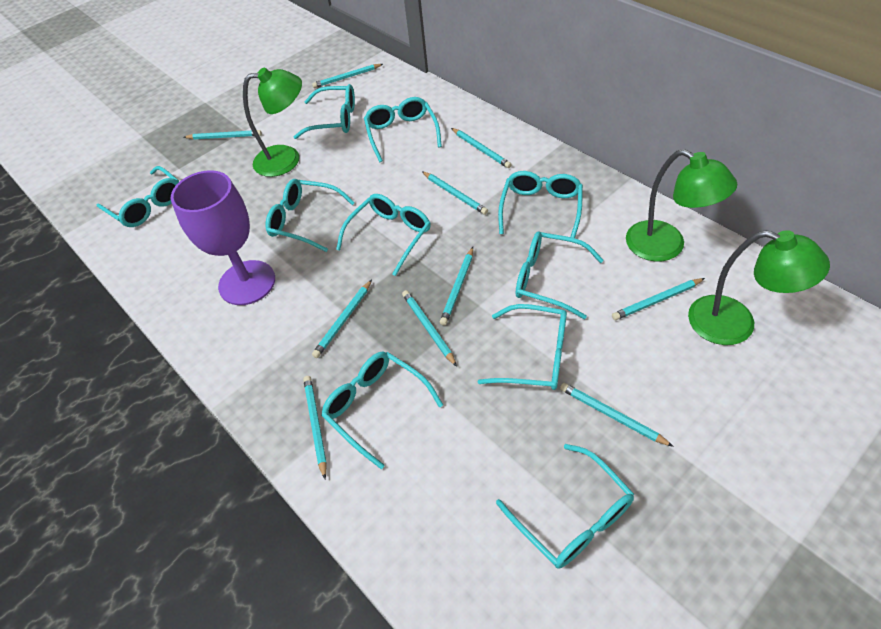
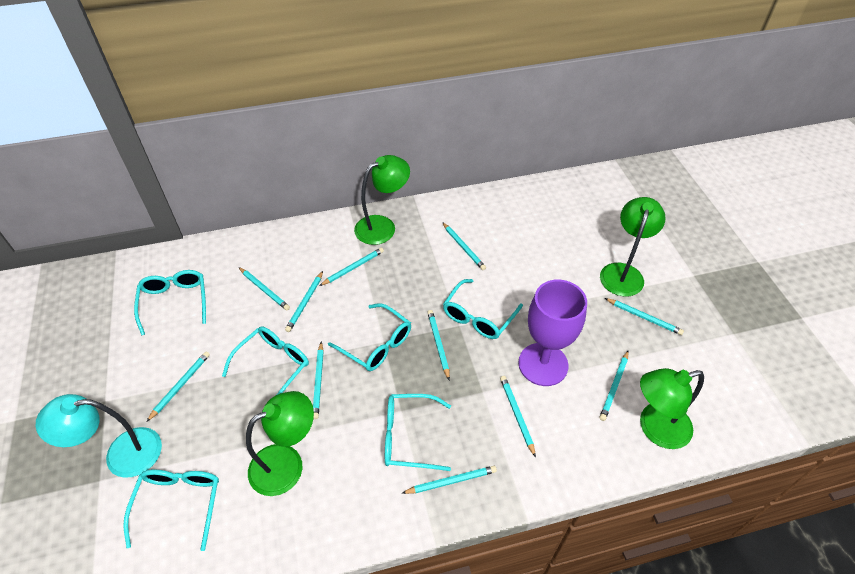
green lamp: [243,67,302,177] [626,149,737,261] [688,230,830,345] = 3 -> [246,391,314,496] [354,155,410,245] [600,197,666,297] [640,368,704,449] = 4
turquoise glasses: [96,166,179,227] [265,179,355,252] [294,84,355,139] [321,351,443,469] [336,194,431,276] [364,97,442,162] [478,304,567,390] [496,444,634,569] [498,171,583,238] [516,232,604,319] = 10 -> [123,470,219,551] [134,270,206,335] [222,327,309,395] [328,303,411,371] [385,394,451,471] [443,279,523,339] = 6
turquoise lamp: none = 0 -> [36,394,162,478] = 1
turquoise pencil: [183,130,262,139] [303,376,327,479] [312,64,383,88] [312,280,372,358] [402,290,457,367] [422,171,488,215] [440,247,473,326] [451,128,512,168] [560,383,674,447] [612,278,705,320] = 10 -> [146,352,210,422] [239,267,290,311] [285,271,323,332] [313,341,323,419] [319,247,384,286] [402,466,497,494] [427,310,450,380] [442,222,486,270] [500,376,536,457] [600,351,629,421] [605,298,684,335] = 11

